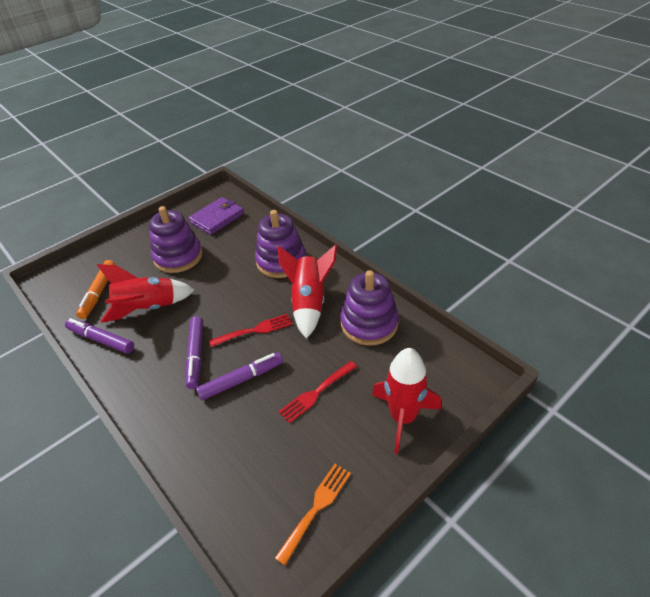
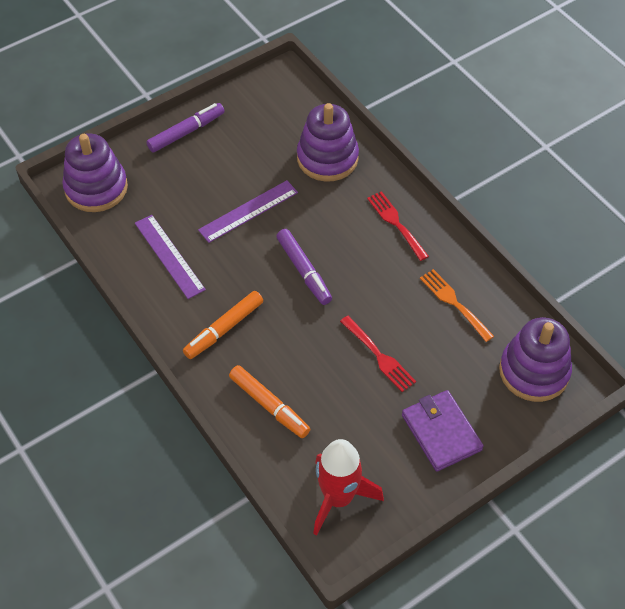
orange marker: [76,260,115,319] = 1 -> [183,291,263,359] [229,365,310,438] = 2
purple marker: [65,318,134,354] [186,316,203,389] [196,352,283,400] = 3 -> [146,103,225,153] [276,229,332,305] = 2
purple ruler: none = 0 -> [135,215,206,299] [198,180,298,243] = 2
red rocket: [97,264,195,323] [278,244,337,338] [372,348,441,454] = 3 -> [313,439,384,536] = 1

